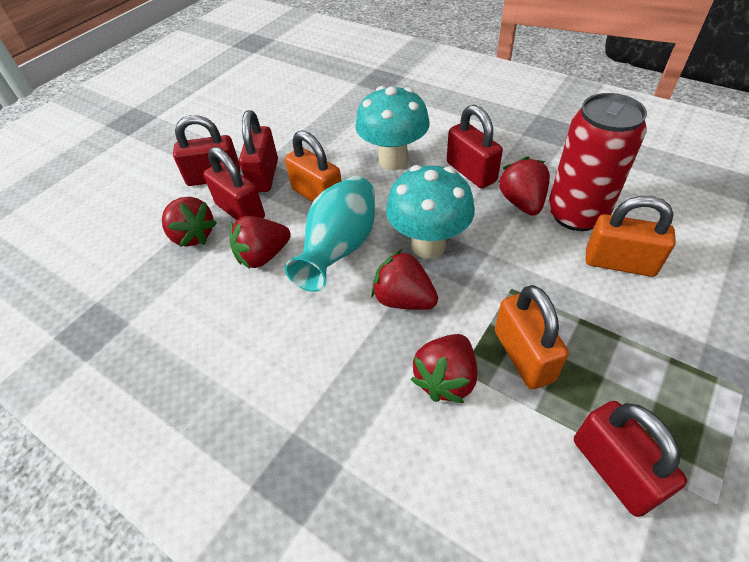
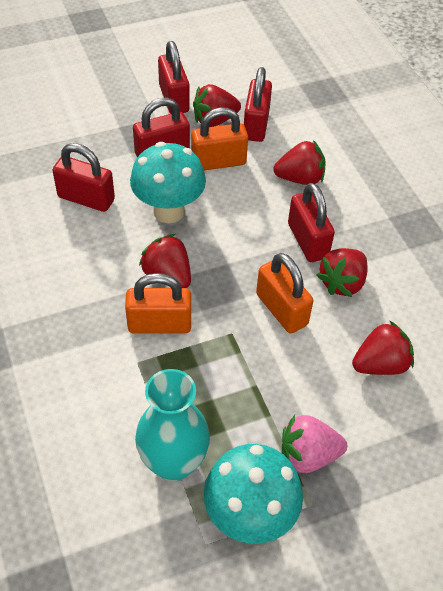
pink strawberry: none = 0 -> [282,415,347,473] = 1
red can: [548,93,647,231] = 1 -> none = 0

